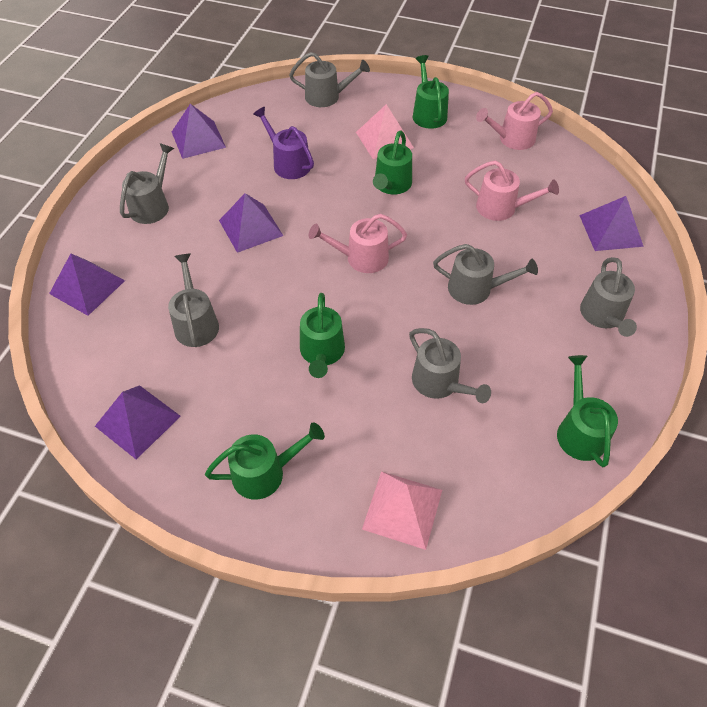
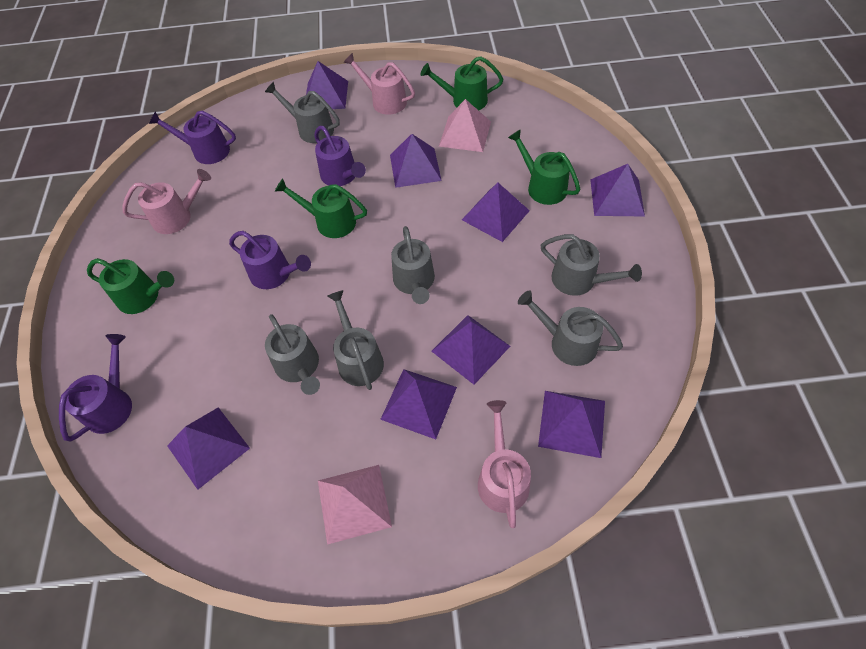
green watering can: [205,422,325,500] [300,293,345,378] [373,130,412,194] [413,55,449,129] [557,355,618,467] = 5 -> [87,258,174,314] [275,179,367,238] [420,56,503,110] [508,129,580,205] = 4
purple pyramid: [49,254,125,316] [95,385,181,459] [172,104,226,159] [219,193,283,253] [579,196,644,251] = 5 -> [167,407,250,490] [306,61,348,109] [380,369,457,439] [390,134,442,188] [432,315,510,385] [462,183,530,242] [538,391,605,458] [590,164,645,216] = 8
purple watering can: [253,107,314,179] = 1 -> [59,334,132,442] [149,111,236,164] [229,231,311,289] [314,126,366,186] = 4

